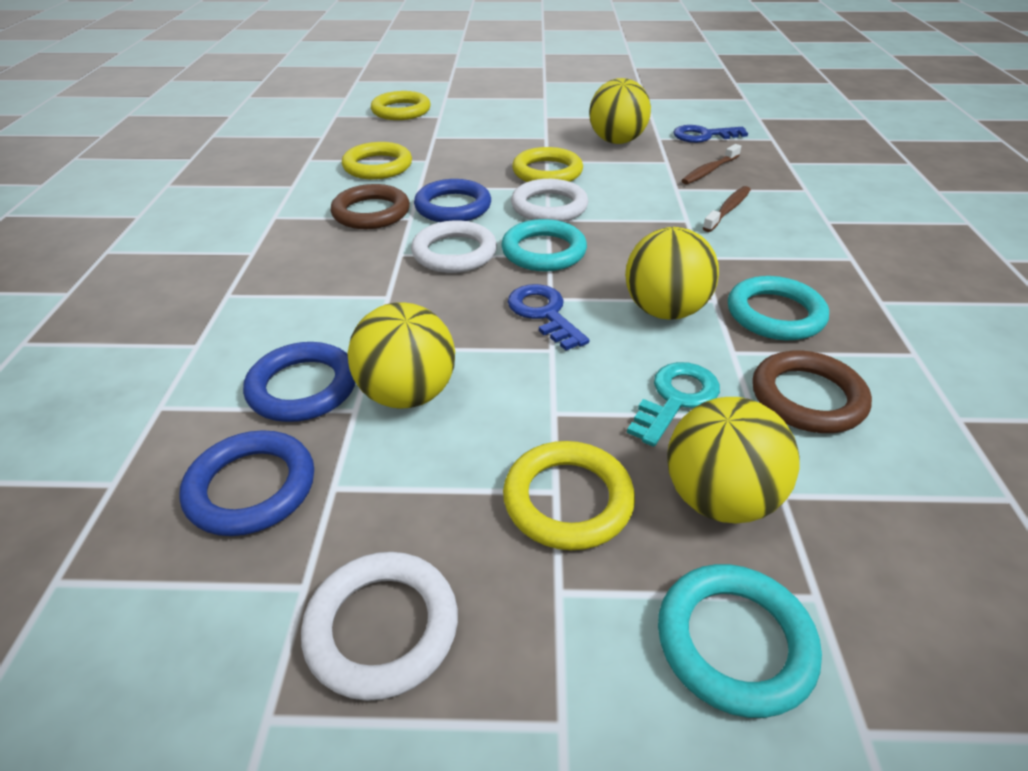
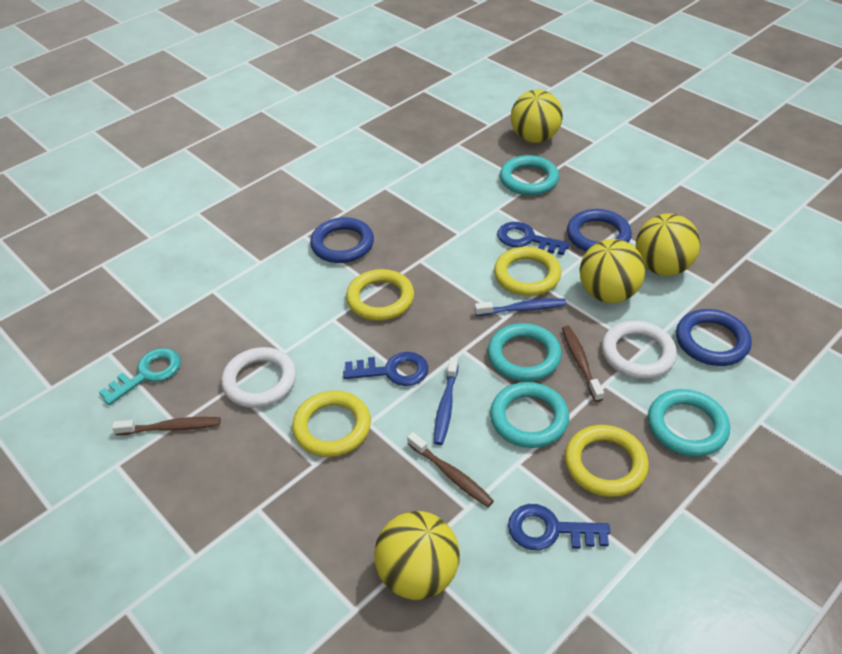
blue key: [508,284,589,351] [673,125,748,143] = 2 -> [343,352,429,386] [497,222,570,255] [508,504,610,550] = 3
blue toothbrush: none = 0 -> [434,357,458,445] [475,298,567,316] = 2
brown ring: [331,184,410,229] [752,350,872,433] = 2 -> none = 0
brown toothbrush: [681,144,741,184] [703,186,751,232] = 2 -> [112,417,220,435] [407,432,494,507] [562,325,604,402] = 3
turquoise ring: [501,219,587,271] [658,564,822,718] [728,276,829,340] = 3 -> [488,323,561,382] [490,382,569,448] [500,155,559,195] [648,389,730,457] = 4
white ring: [301,552,458,701] [411,220,497,273] [511,179,588,222] = 3 -> [221,347,296,408] [602,321,677,379] = 2

